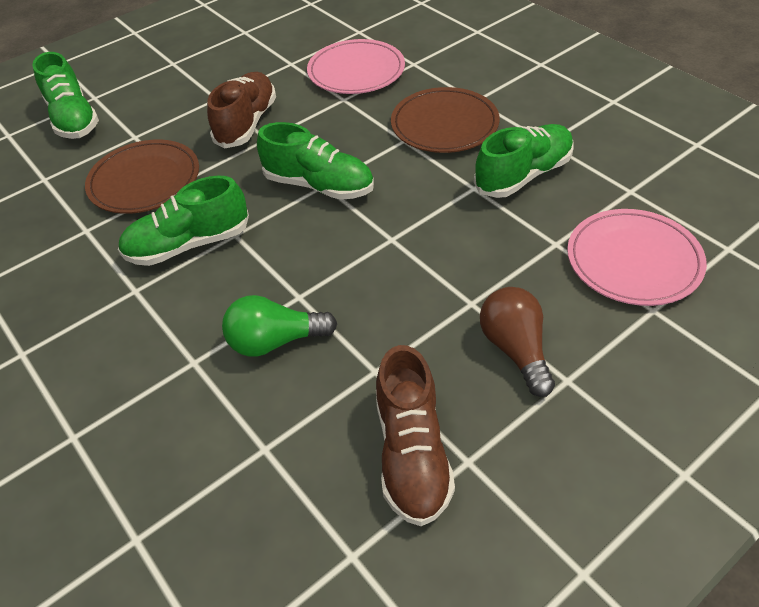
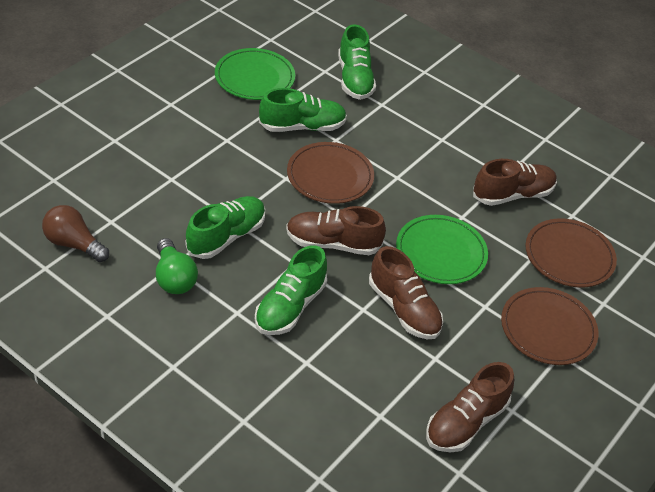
brown plate: [85,139,199,214] [391,87,500,153] = 2 -> [287,142,374,204] [501,287,598,365] [525,218,617,287] = 3
brown shoe: [207,72,276,149] [376,345,455,526] = 2 -> [286,206,386,255] [369,246,443,339] [426,362,514,453] [473,159,557,206] = 4
green plate: none = 0 -> [215,48,295,100] [396,215,488,284] = 2
pink plate: [307,39,405,94] [567,209,707,306] = 2 -> none = 0

